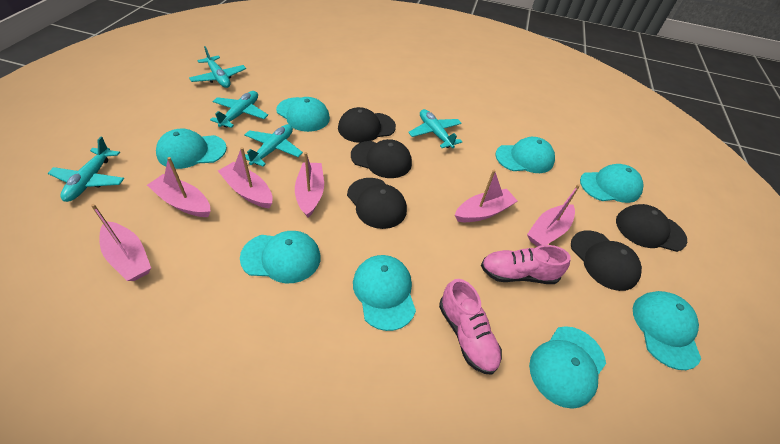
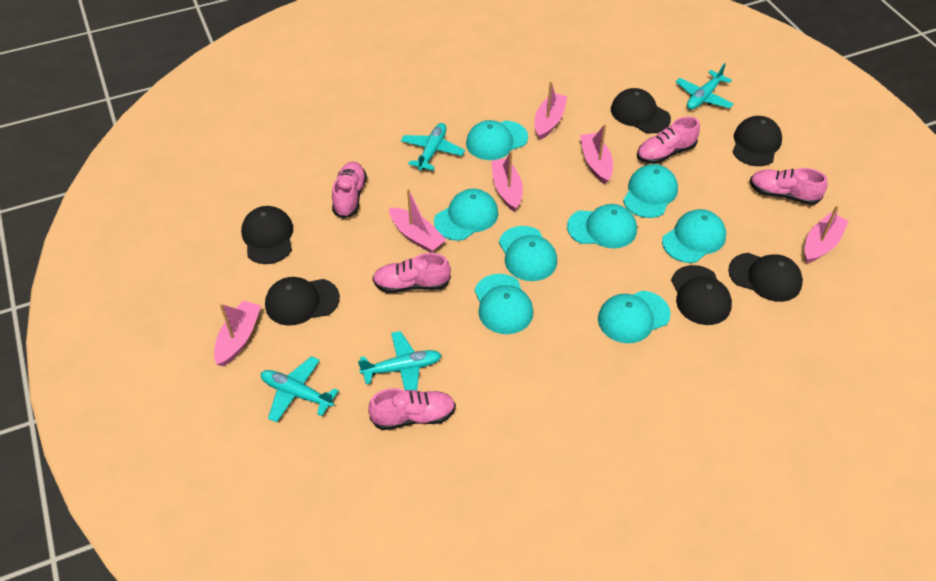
black cap: [338,107,396,143] [347,178,407,229] [351,139,412,178] [571,231,642,291] [616,204,687,252] = 5 -> [241,206,293,264] [265,277,340,326] [611,88,671,134] [671,265,732,325] [728,253,803,302] [732,116,782,166] = 6
pink shoe: [439,279,502,375] [481,245,571,284] = 2 -> [332,162,367,219] [368,388,456,430] [373,253,451,293] [637,117,700,164] [750,168,827,205] = 5
turquoise plane: [48,137,124,202] [189,46,246,88] [210,91,268,128] [244,124,303,167] [408,109,462,148] = 5 -> [261,356,339,423] [358,331,442,390] [401,123,465,171] [676,63,734,110] = 4

